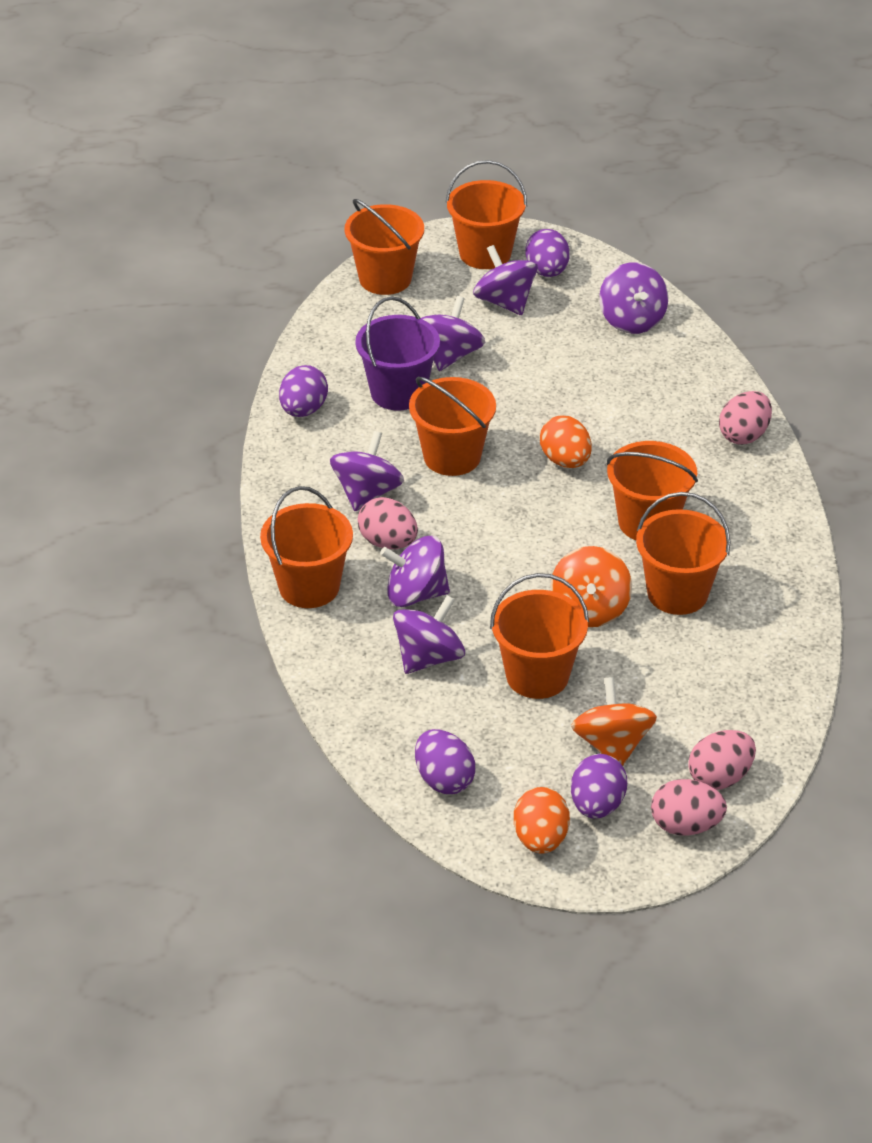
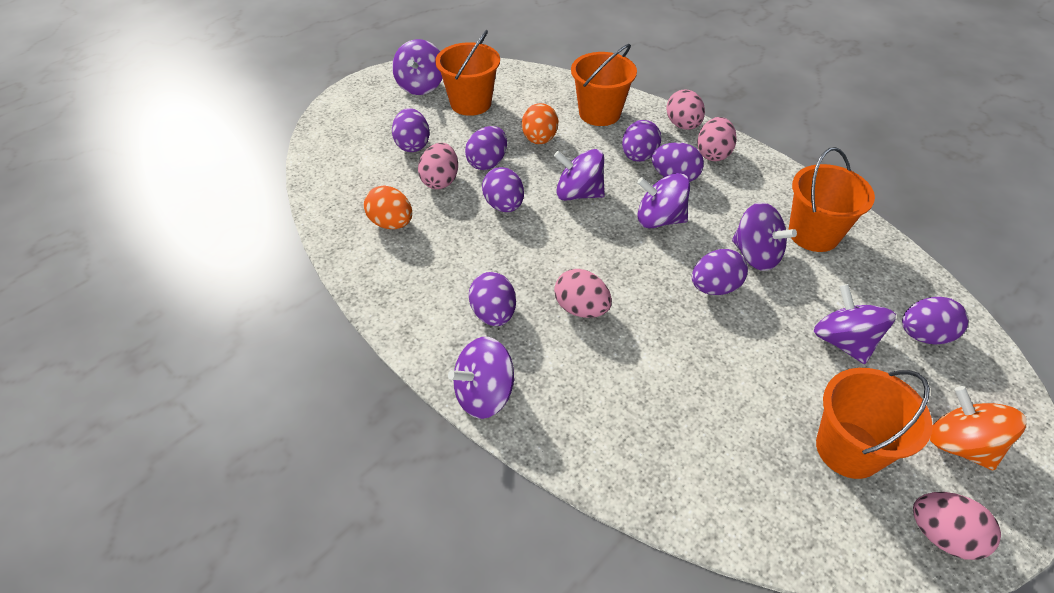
orange bucket: [260,486,353,608] [345,199,424,295] [409,377,496,476] [445,160,527,269] [490,573,589,699] [607,441,698,540] [636,492,730,615] = 7 -> [435,30,500,116] [571,44,637,126] [789,147,875,252] [816,368,933,479] = 4
orange spinning top: [550,546,632,627] [571,677,657,766] = 2 -> [930,386,1027,470] = 1
pink egg: [358,497,418,549] [651,779,727,835] [688,730,756,790] [719,391,772,445] = 4 -> [418,143,458,189] [554,269,612,318] [666,90,705,130] [697,117,737,161] [913,492,1001,560] = 5
purple bucket: [355,296,440,411] = 1 -> none = 0
purple egg: [279,365,328,417] [415,729,476,794] [525,229,570,277] [571,754,627,819] = 4 -> [392,108,430,152] [465,126,507,170] [469,272,516,326] [482,167,524,212] [622,120,661,162] [652,142,704,182] [692,249,748,295] [902,296,968,345] = 8

